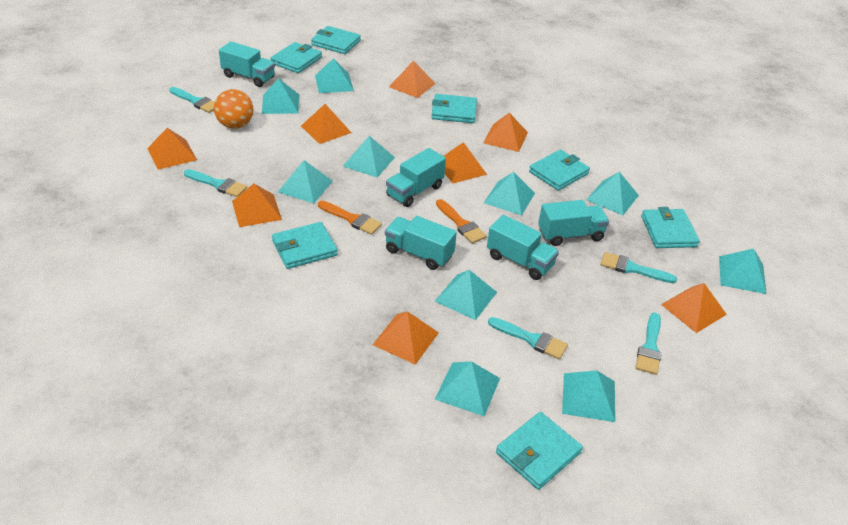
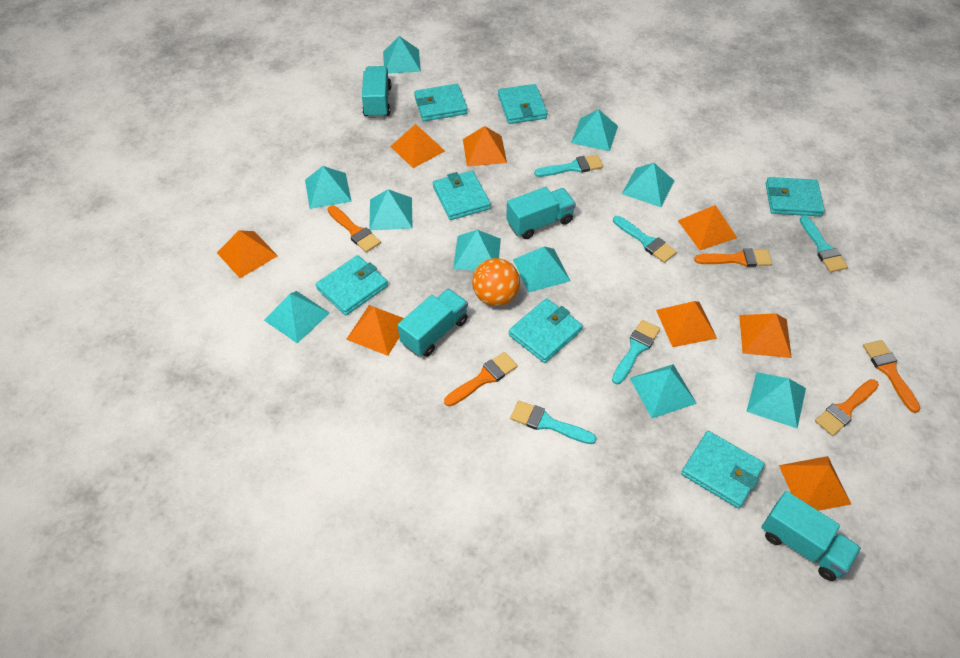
orange brush: [318,201,382,235] [436,199,487,244] = 2 -> [327,206,381,253] [444,352,518,406] [694,248,772,267] [815,379,879,436] [863,340,920,413] = 5
turquoise truck: [219,41,275,87] [385,216,457,270] [386,148,446,207] [487,215,559,280] [538,200,609,246] = 5 -> [362,66,391,118] [398,289,468,357] [506,187,576,239] [761,491,861,581] = 4

